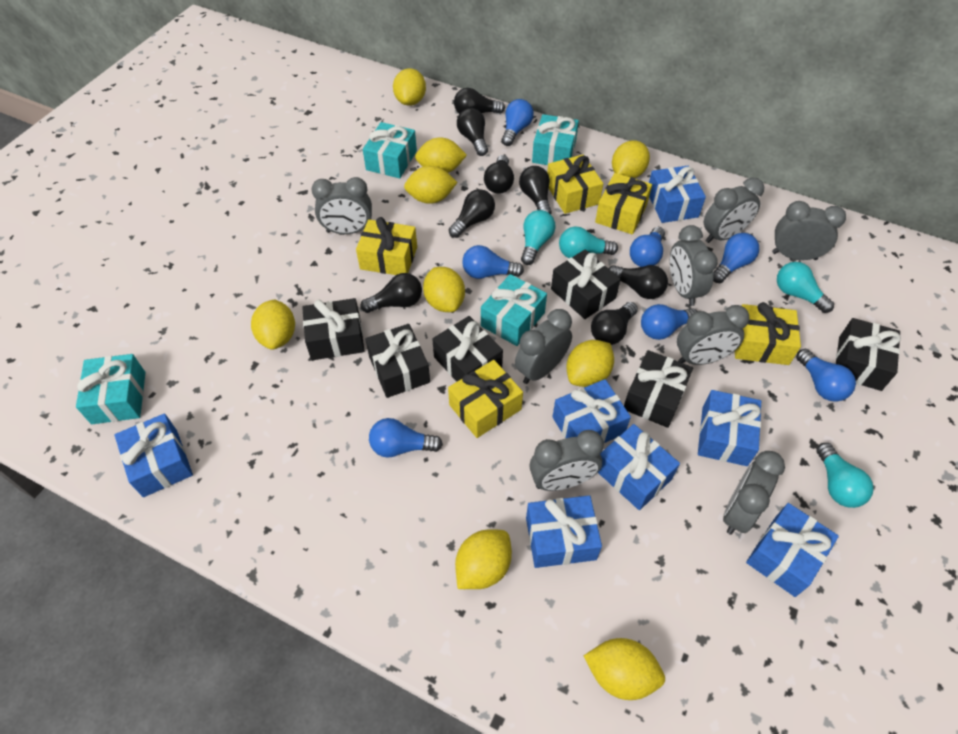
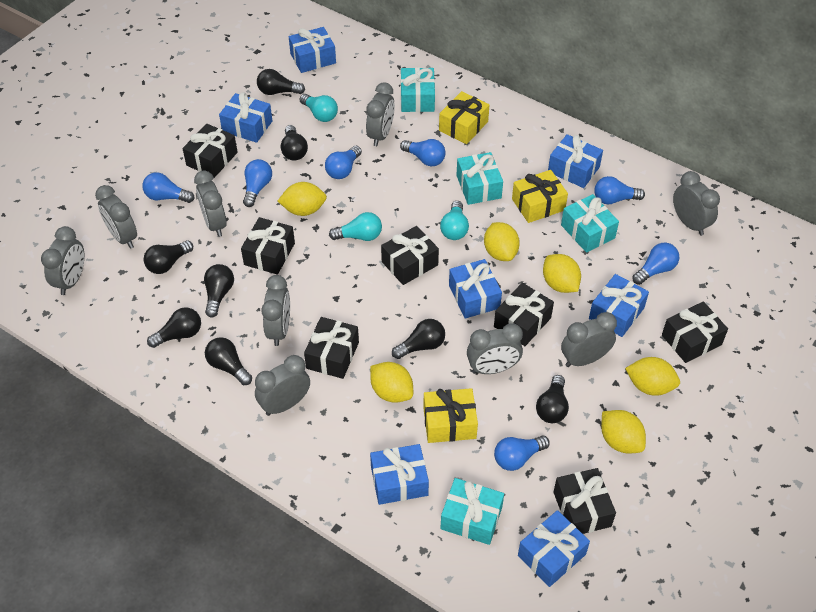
black gift: [302,298,364,360] [365,324,430,398] [432,316,503,382] [551,249,621,319] [624,350,693,428] [836,318,901,391] = 6 -> [183,124,238,178] [241,217,295,275] [304,317,359,379] [381,226,439,285] [494,283,554,346] [553,468,616,534] [662,301,728,363] = 7
grey clock: [312,177,372,234] [515,309,572,384] [530,430,604,491] [670,225,718,306] [677,305,749,365] [704,177,764,243] [723,451,785,535] [772,201,846,260] = 8 -> [41,226,84,295] [95,185,137,249] [194,171,227,237] [255,355,310,416] [261,275,290,346] [366,82,395,146] [467,323,523,374] [561,312,617,367] [673,171,720,236] = 9
turquoise light bulb: [521,210,555,265] [559,227,618,258] [777,262,834,313] [816,443,874,508] = 4 -> [300,94,338,122] [329,212,382,241] [440,201,469,240] = 3
yellow gift: [356,217,417,275] [448,360,523,438] [547,155,603,214] [595,173,652,235] [735,302,801,365] = 5 -> [423,388,478,443] [439,91,490,144] [512,170,568,223] = 3
yellow lemon: [251,299,295,350] [393,68,426,106] [404,166,458,204] [415,137,467,173] [423,267,465,312] [455,529,512,589] [566,340,614,387] [584,638,665,700] [612,140,650,178] = 9 -> [278,182,327,216] [370,362,413,403] [484,222,520,261] [543,254,581,293] [601,410,646,453] [625,357,680,396] = 6

